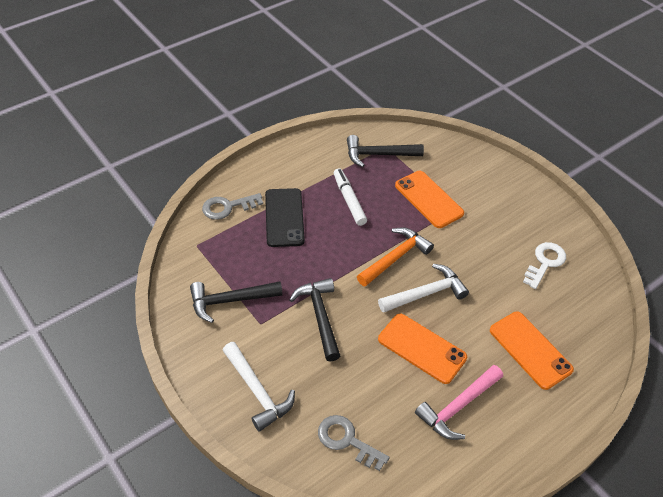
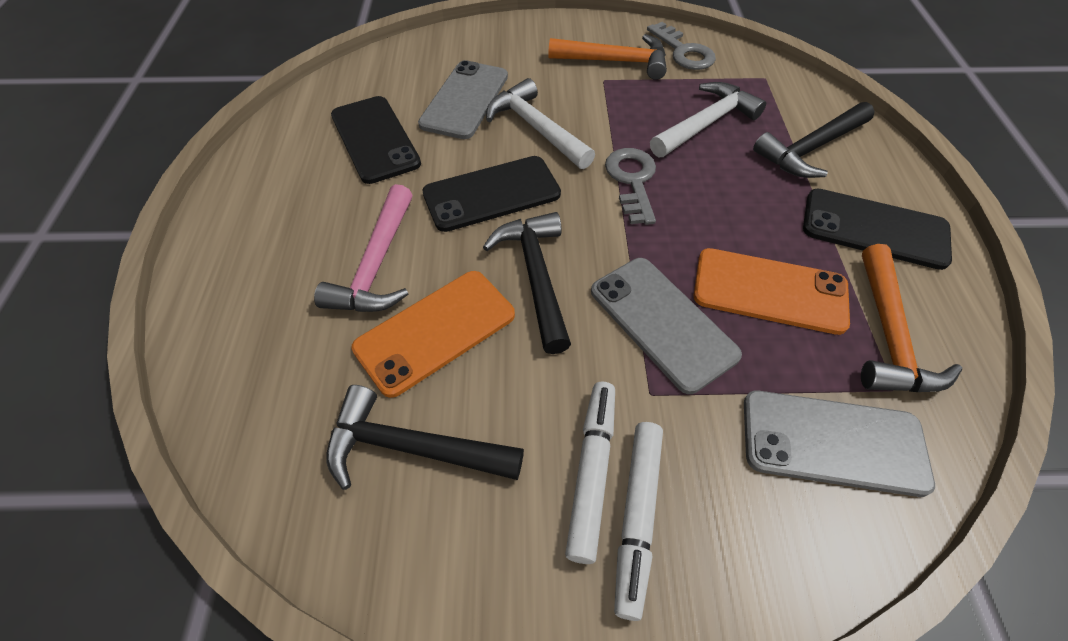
black phone: [265,188,305,247] = 1 -> [331,96,421,184] [423,156,561,232] [803,189,952,270] = 3
grey phone: none = 0 -> [418,60,508,139] [591,258,742,394] [744,390,935,497] = 3
orange hammer: [357,227,434,287] = 1 -> [548,34,667,80] [861,244,962,392] = 2
orange phone: [378,314,467,384] [395,171,464,228] [490,312,574,390] = 3 -> [351,271,515,398] [694,248,850,335] = 2
white key: [523,242,566,289] = 1 -> none = 0
white marker: [334,168,367,226] = 1 -> [565,382,615,564] [614,422,663,621] = 2

